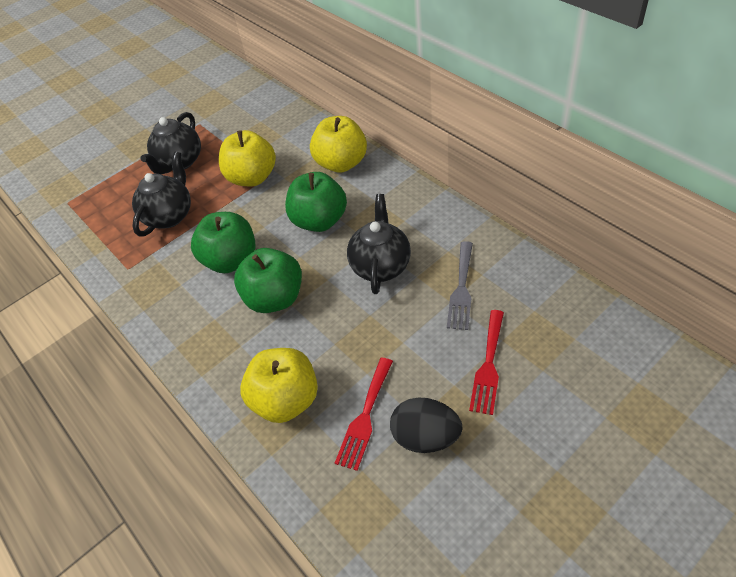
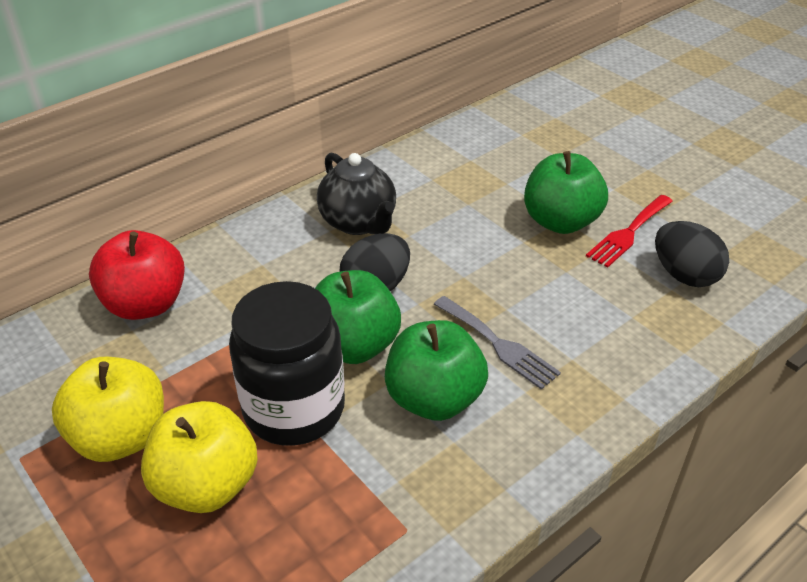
black egg: [390,397,463,453] = 1 -> [340,233,410,291] [655,221,729,287] = 2
black jar: none = 0 -> [229,281,345,446] = 1
black teapot: [132,152,191,237] [140,112,201,174] [347,194,411,294] = 3 -> [317,153,396,235] = 1
red apple: none = 0 -> [89,230,185,320] = 1
red fork: [335,358,393,471] [469,310,504,415] = 2 -> [586,195,673,268] = 1
yellow apple: [219,130,276,186] [240,348,318,423] [310,116,367,173] = 3 -> [52,357,164,462] [141,401,258,513] = 2

